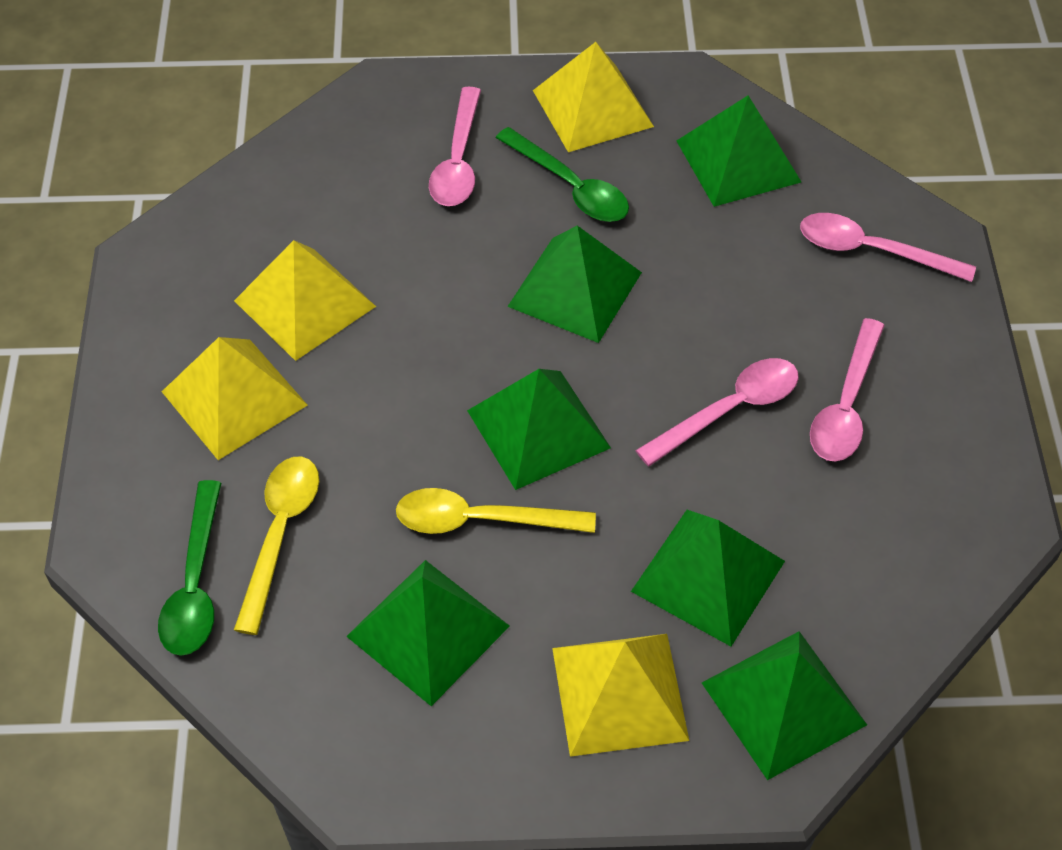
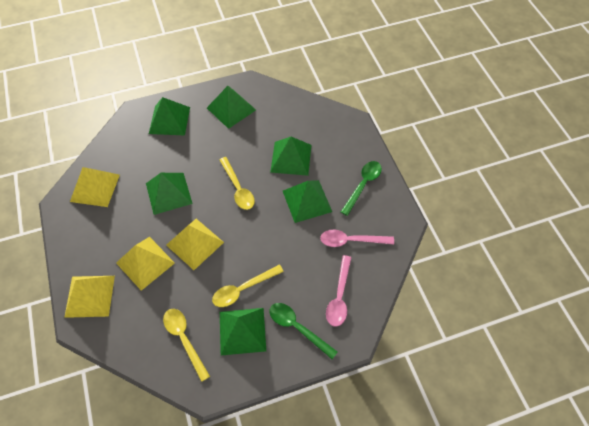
pink spoon: [429,87,481,206] [635,358,799,466] [800,213,976,282] [810,318,885,461] = 4 -> [320,230,394,247] [326,255,352,326] = 2
yellow spoon: [234,457,319,635] [396,488,596,534] = 2 -> [163,309,210,382] [212,265,284,307] [219,157,255,210] = 3

